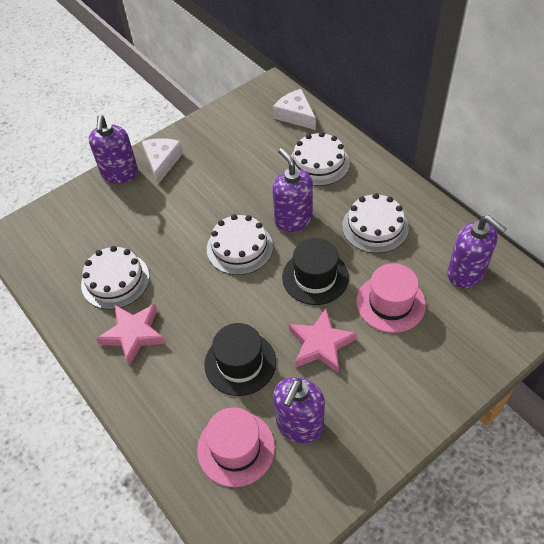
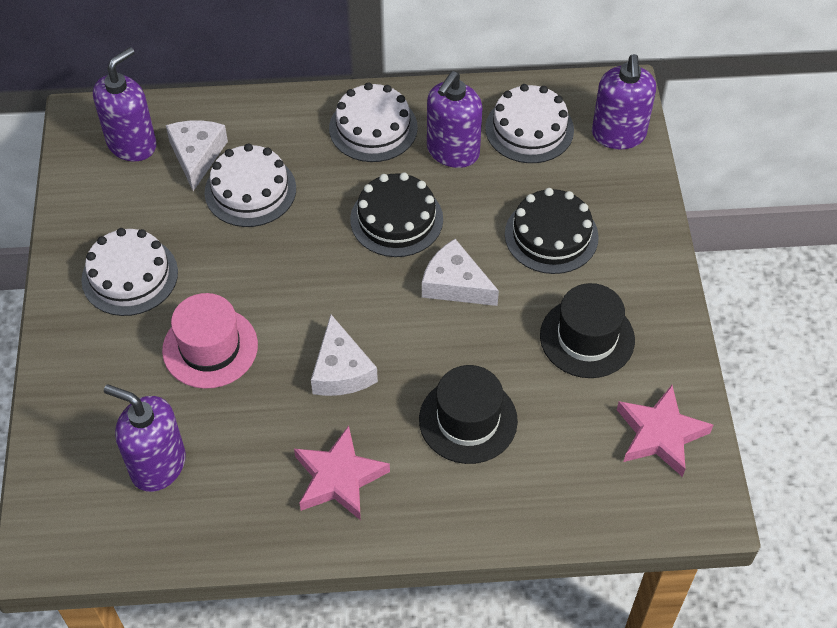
black cake: none = 0 -> [350,172,443,257] [505,188,599,274] = 2
pink hat: [197,407,275,487] [356,263,426,333] = 2 -> [162,293,258,389] = 1
white cheese: [142,138,183,184] [273,89,316,130] = 2 -> [166,120,228,191] [311,315,378,396] [422,239,499,306] = 3

